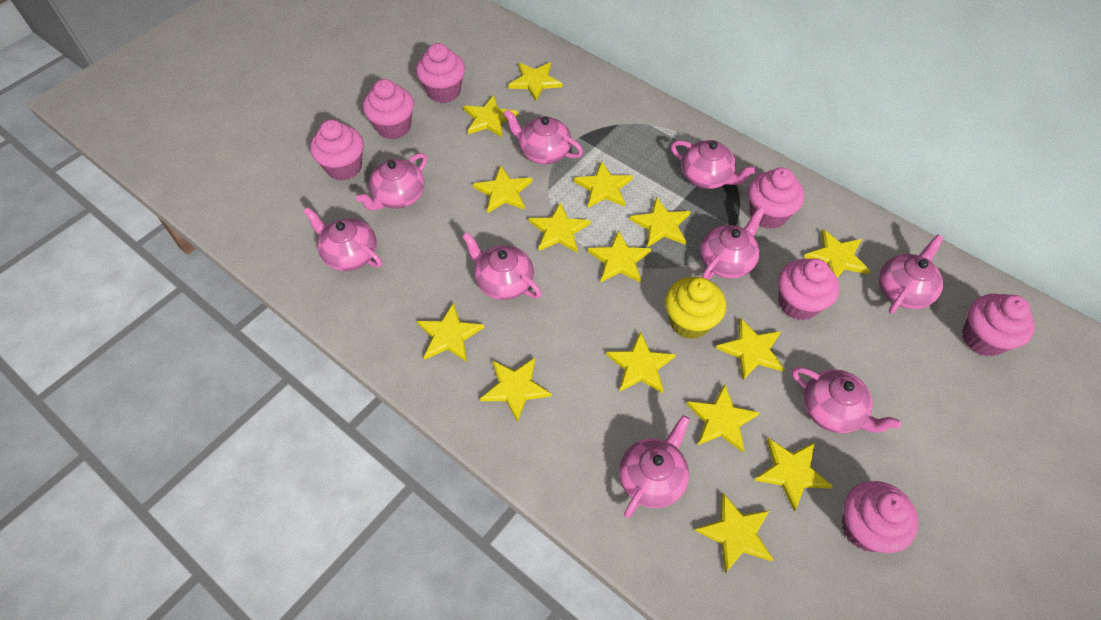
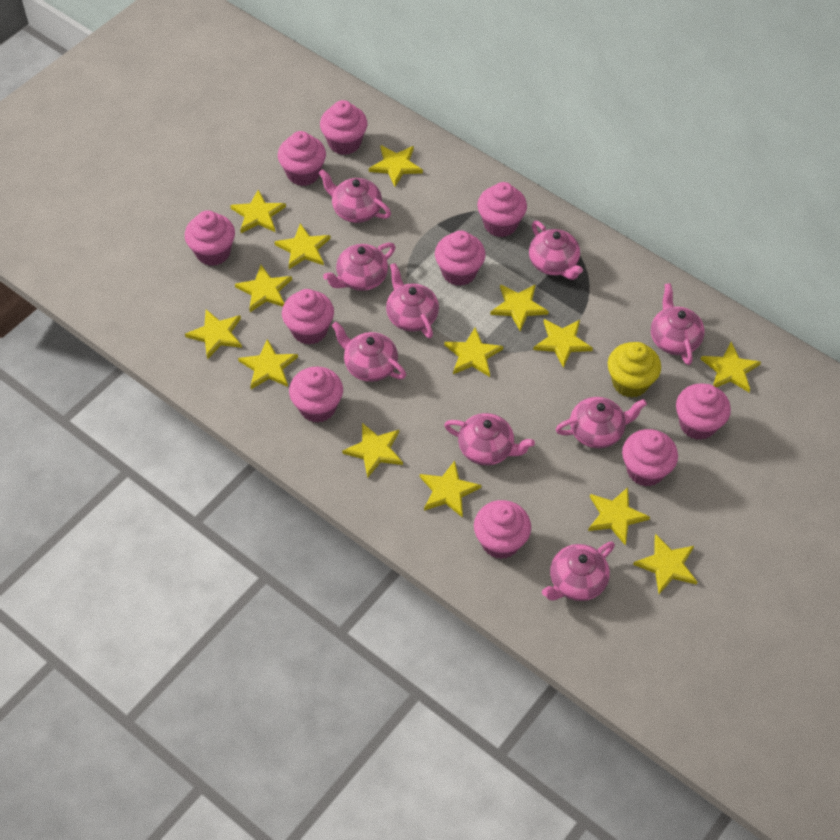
pink cupcake: [310,120,364,181] [363,79,414,139] [416,43,465,103] [748,168,804,229] [778,258,839,320] [842,481,919,553] [962,294,1035,357] = 7 -> [185,210,235,266] [278,131,326,186] [282,289,334,345] [289,367,343,423] [320,100,367,155] [435,230,486,286] [474,500,531,559] [477,182,527,237] [622,429,678,487] [676,384,731,440] = 10
yellow star: [417,302,484,362] [463,95,518,137] [473,165,532,213] [480,358,552,423] [508,62,562,101] [529,202,590,252] [574,161,633,208] [588,230,651,283] [606,331,676,393] [629,197,691,248] [687,384,760,452] [695,493,774,573] [716,318,785,380] [754,438,833,511] [804,229,870,278] = 15 -> [185,309,242,359] [230,190,286,233] [235,265,292,312] [238,339,298,389] [274,223,331,269] [342,423,403,478] [369,145,423,187] [420,461,481,518] [444,327,503,377] [490,284,549,331] [533,319,593,368] [588,487,650,545] [633,534,697,594] [701,342,761,392] = 14

